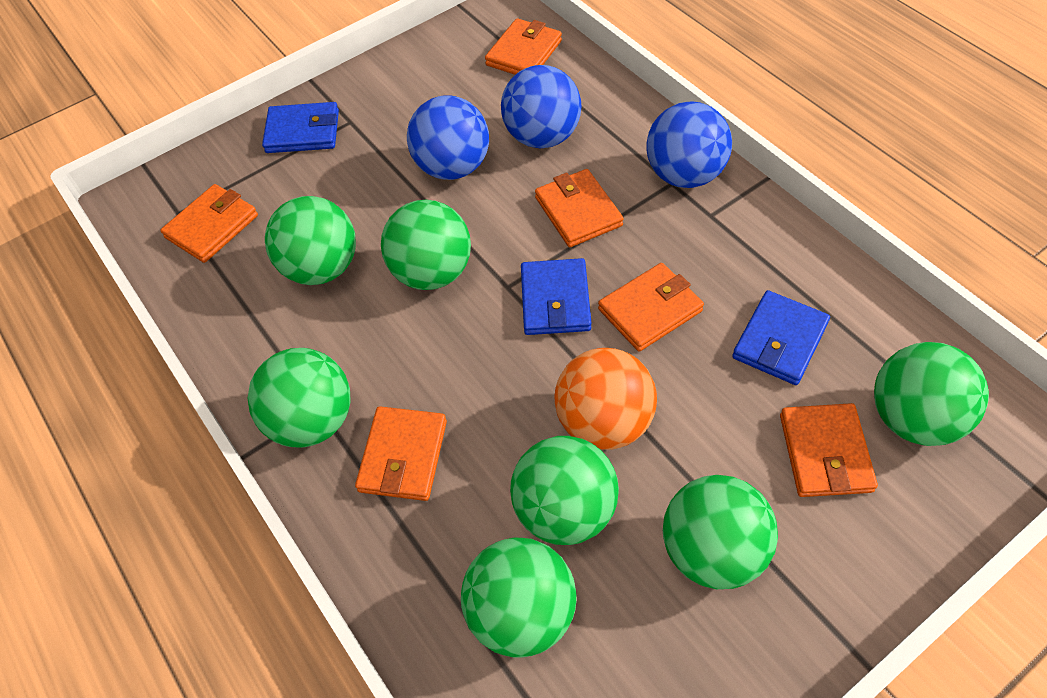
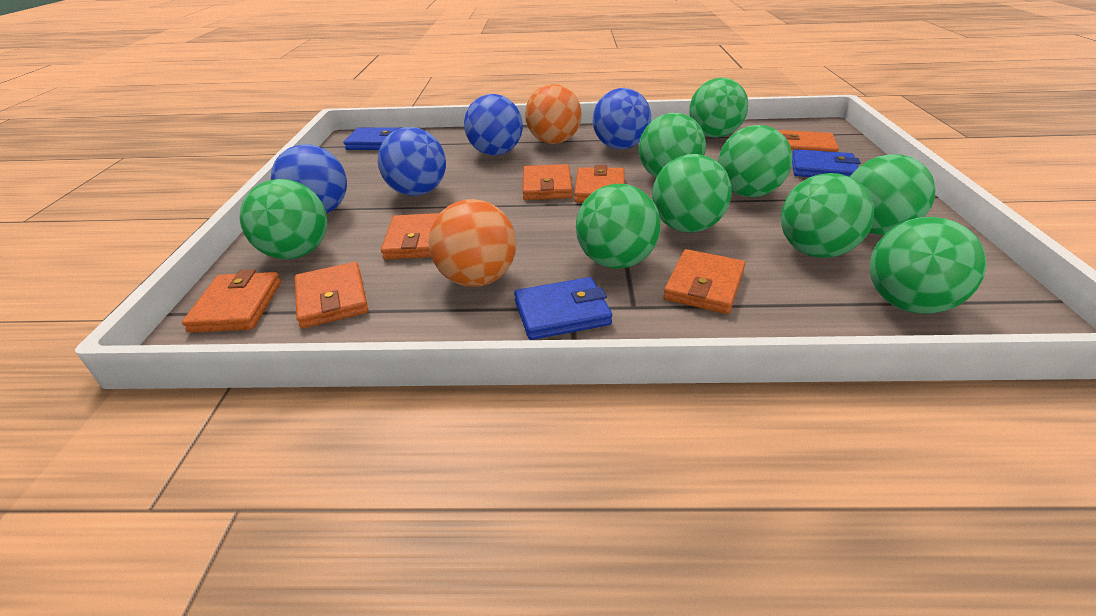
blue ball: [407,96,489,180] [501,65,581,149] [646,102,732,188] = 3 -> [271,144,347,214] [378,127,446,196] [464,94,523,155] [593,88,651,149] = 4
green ball: [248,348,350,448] [265,196,356,285] [381,200,471,290] [461,538,576,657] [510,436,619,545] [663,475,778,589] [874,342,989,446] = 7 -> [240,179,327,259] [576,184,661,269] [639,113,706,177] [652,154,732,233] [689,78,748,138] [718,125,792,197] [781,173,874,258] [850,154,936,235] [870,217,986,314] = 9
orange ball: [555,348,657,450] = 1 -> [429,199,516,287] [525,84,582,144] = 2
orange wallet: [160,184,258,263] [355,406,447,501] [485,18,562,75] [535,169,623,247] [598,263,704,352] [780,403,878,497] = 6 -> [182,269,281,333] [295,262,368,328] [381,213,440,260] [523,164,572,200] [574,165,625,202] [663,249,745,314] [778,130,839,155] = 7

